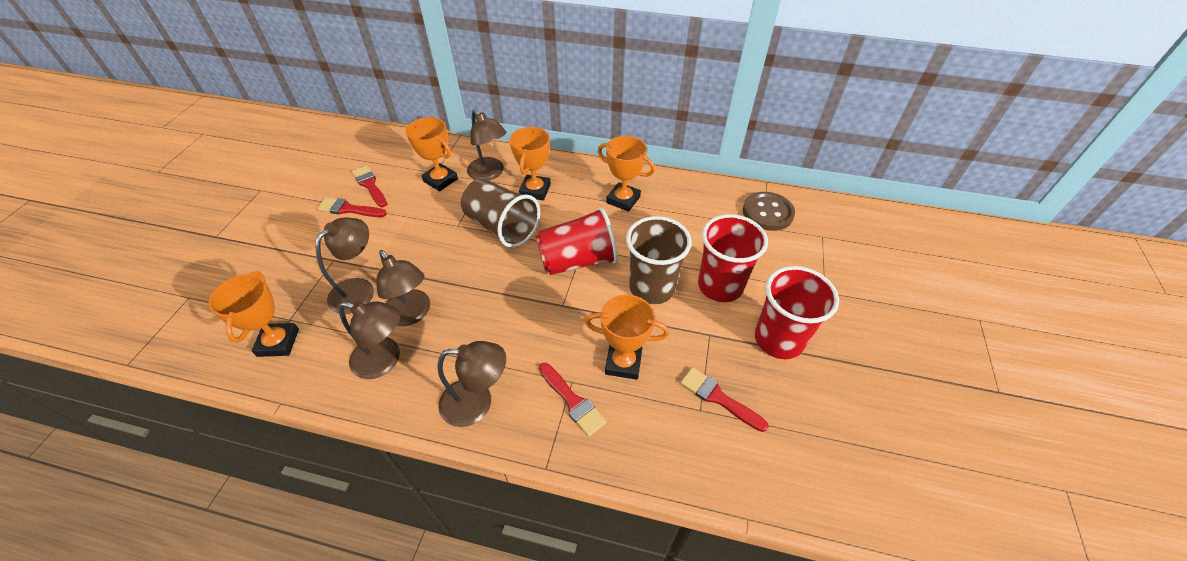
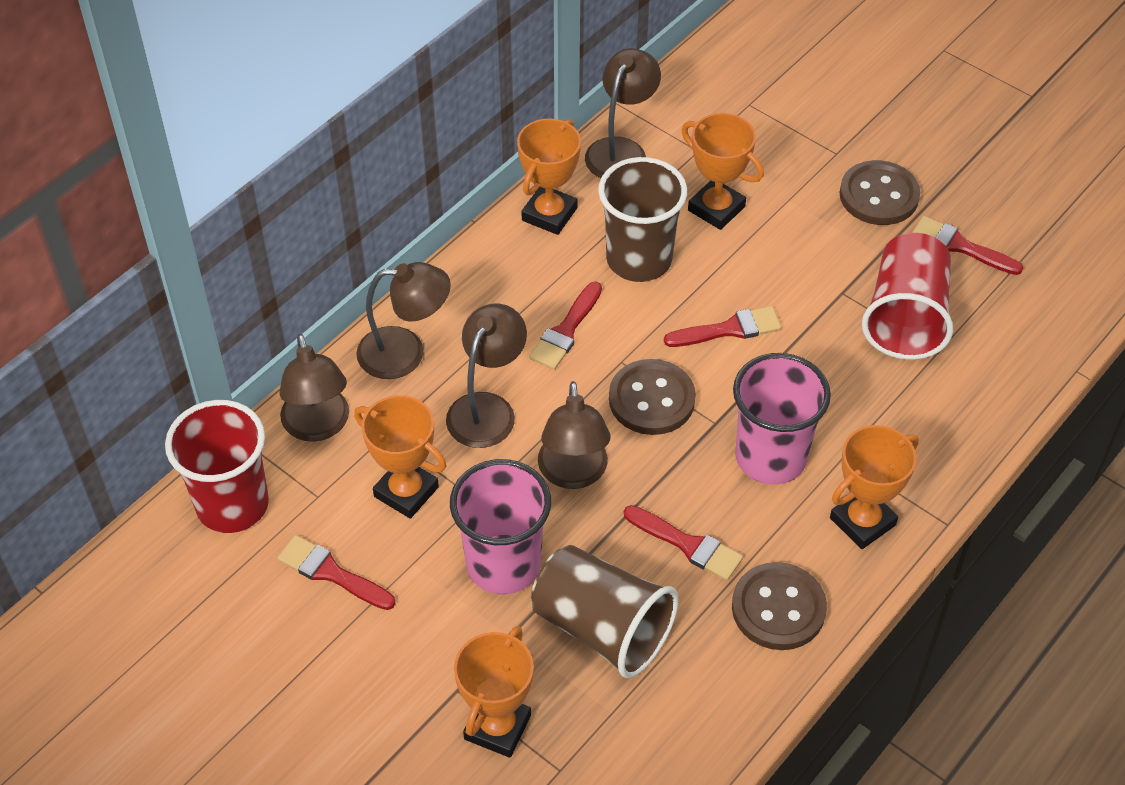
brown button: [743,192,795,231] = 1 -> [609,359,696,435] [732,562,827,650] [839,160,920,225] = 3
pink cup: none = 0 -> [450,459,551,594] [733,353,831,485] = 2
red brush: [317,198,387,217] [352,165,387,207] [539,363,607,437] [680,367,769,432] = 4 -> [277,535,395,610] [529,282,602,370] [624,505,743,581] [664,306,781,347] [912,216,1023,275] = 5
red cup: [535,207,618,275] [698,214,768,302] [755,266,839,359] = 3 -> [165,400,269,533] [862,233,953,360] = 2

